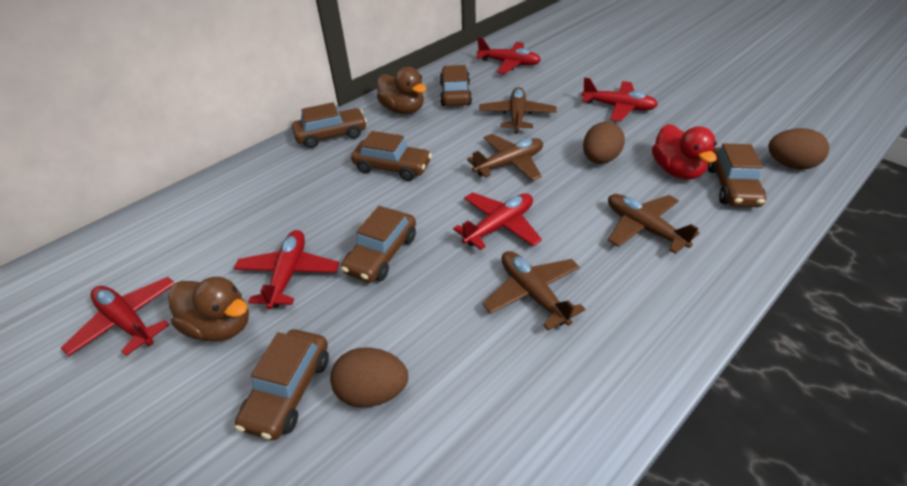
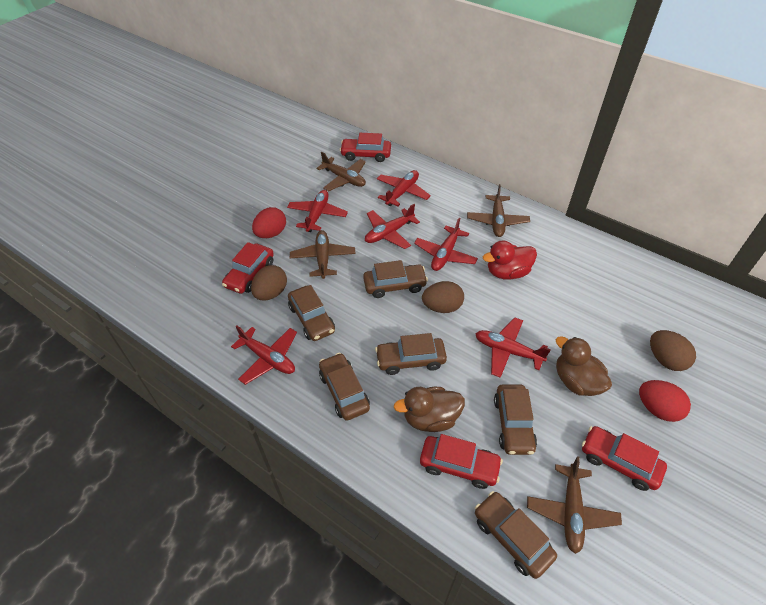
red car: none = 0 -> [222,242,274,294] [340,133,391,162] [420,434,503,489] [582,426,667,491] = 4
red egg: none = 0 -> [252,207,286,238] [639,380,691,422] = 2
red plane: [61,277,175,356] [234,230,339,309] [453,192,542,250] [476,37,541,74] [581,77,658,122] = 5 -> [231,326,297,385] [287,190,348,232] [365,204,420,249] [377,170,431,206] [414,218,478,271] [476,317,551,378] = 6

